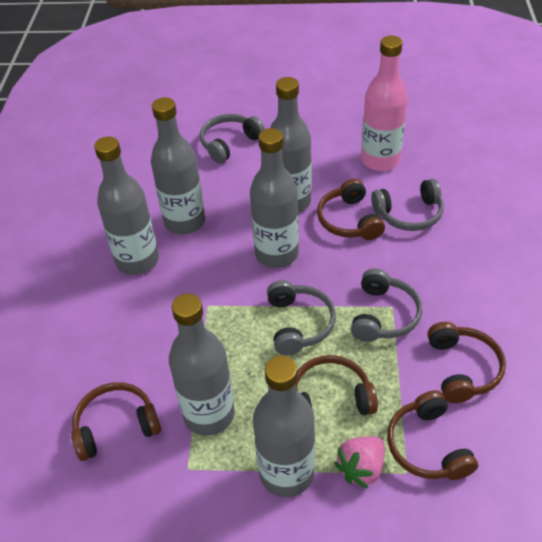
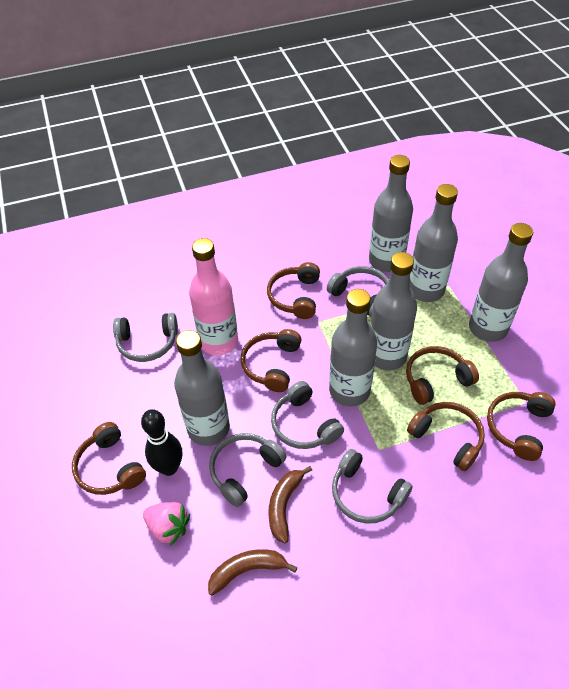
black bowling pin: none = 0 -> [141,409,182,476] = 1
brown banana: none = 0 -> [208,549,297,596] [268,466,312,543] = 2
brown headphones: [71,382,161,461] [296,355,378,415] [317,179,385,240] [387,390,478,480] [427,322,506,403] = 5 -> [72,422,146,495] [240,329,302,392] [267,262,320,319] [406,346,479,405] [407,402,485,471] [487,392,556,461] = 6
grey headphones: [200,114,265,163] [267,280,336,355] [351,268,422,342] [371,179,443,231] = 4 -> [113,313,178,362] [209,433,287,507] [271,381,344,449] [327,266,389,317] [332,449,413,524] = 5

